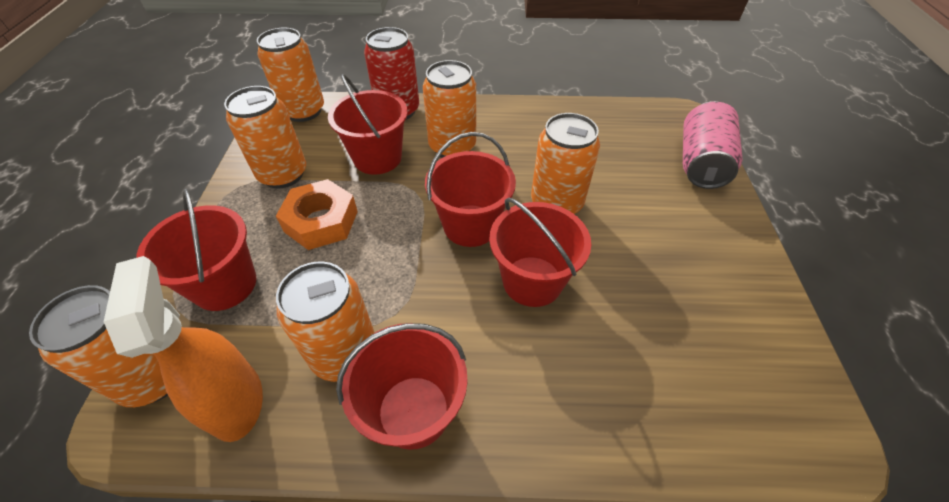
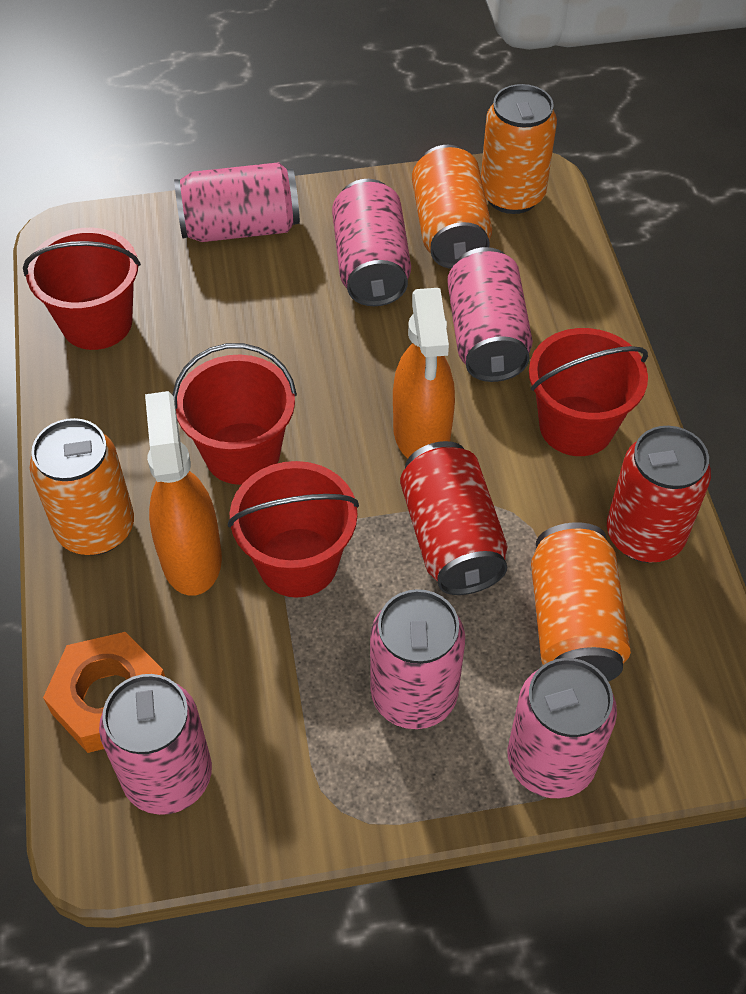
orange can: [29,285,168,407] [224,86,306,189] [257,28,324,122] [276,262,375,382] [423,60,476,158] [531,113,600,214] = 6 -> [30,418,134,555] [412,145,492,269] [481,84,557,214] [531,522,631,682] = 4
orange spray bottle: [104,256,263,442] = 1 -> [145,391,222,596] [393,288,455,459] = 2
pink can: [683,101,743,189] = 1 -> [99,674,212,815] [174,162,300,242] [332,179,411,306] [370,589,465,729] [447,247,533,382] [507,658,617,798] = 6
red bucket: [136,189,256,311] [328,74,408,175] [336,323,468,450] [425,132,516,247] [489,198,591,307] = 5 -> [23,228,141,350] [172,343,297,485] [228,461,359,598] [529,328,648,456] = 4
red can: [364,27,419,120] = 1 -> [400,441,508,595] [607,426,711,563] = 2

